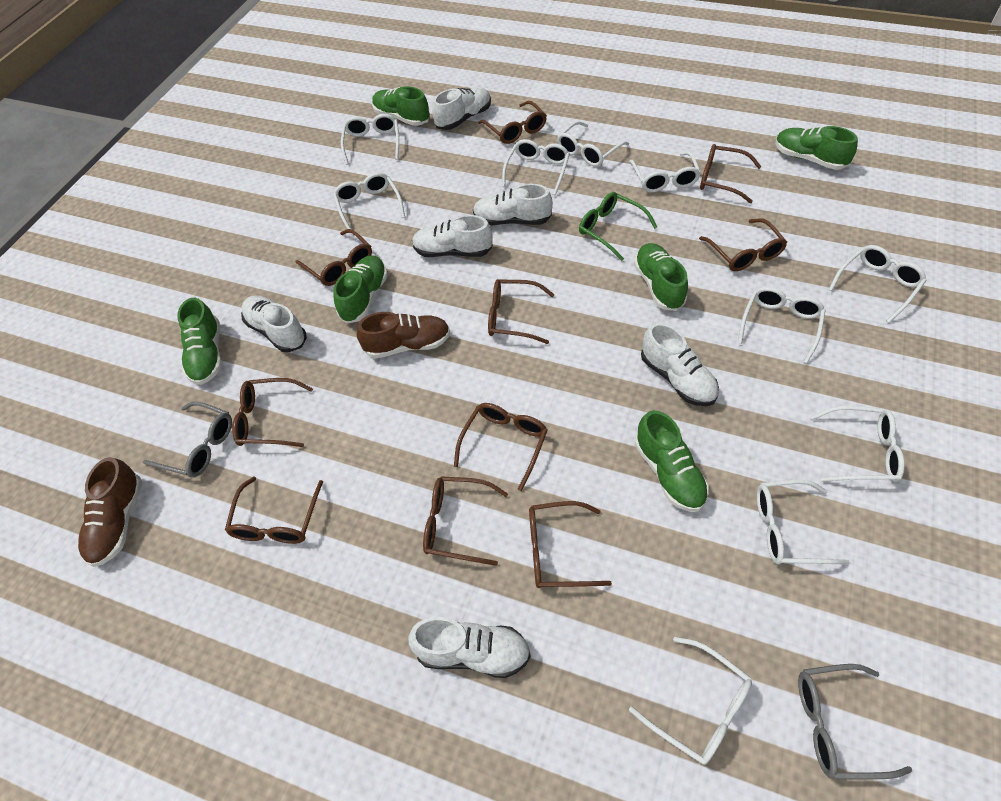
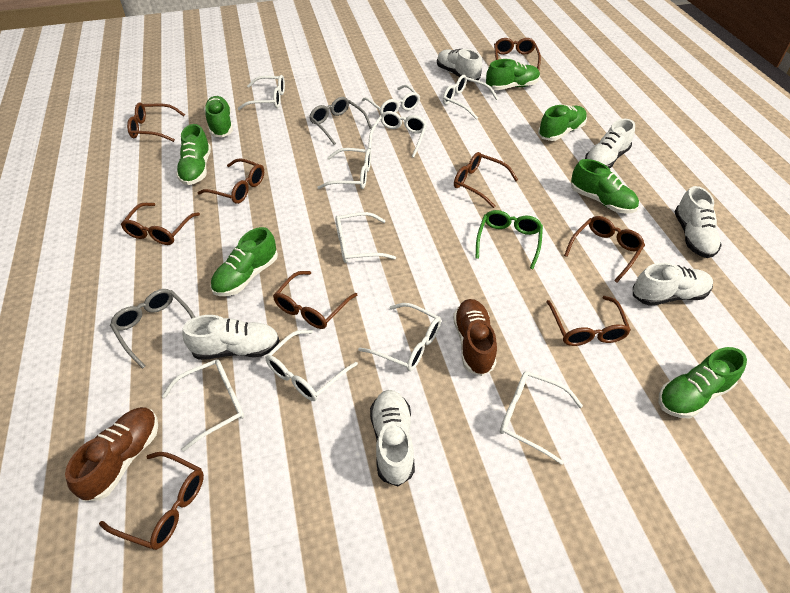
brown glasses: [225,476,323,544] [232,378,313,447] [295,229,372,286] [423,476,508,566] [454,403,548,491] [478,101,547,144] [488,279,555,344] [529,501,612,588] [699,218,787,271] [700,144,762,203] = 10 -> [99,452,204,550] [121,203,200,245] [127,102,185,142] [198,158,264,204] [273,271,357,329] [454,152,518,208] [494,38,541,70] [547,296,631,346] [564,216,645,283] = 9
green shoe: [177,298,222,385] [333,255,388,324] [372,86,430,126] [634,243,688,311] [635,410,709,512] [775,126,858,170] = 6 -> [176,124,211,185] [204,96,233,137] [210,227,278,296] [486,59,540,90] [538,105,587,141] [571,159,639,214] [659,347,747,418] = 7

